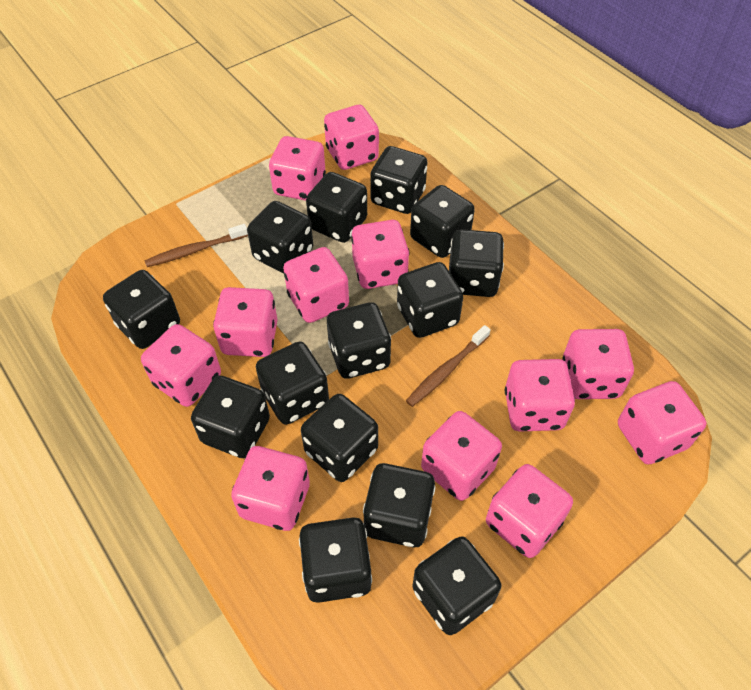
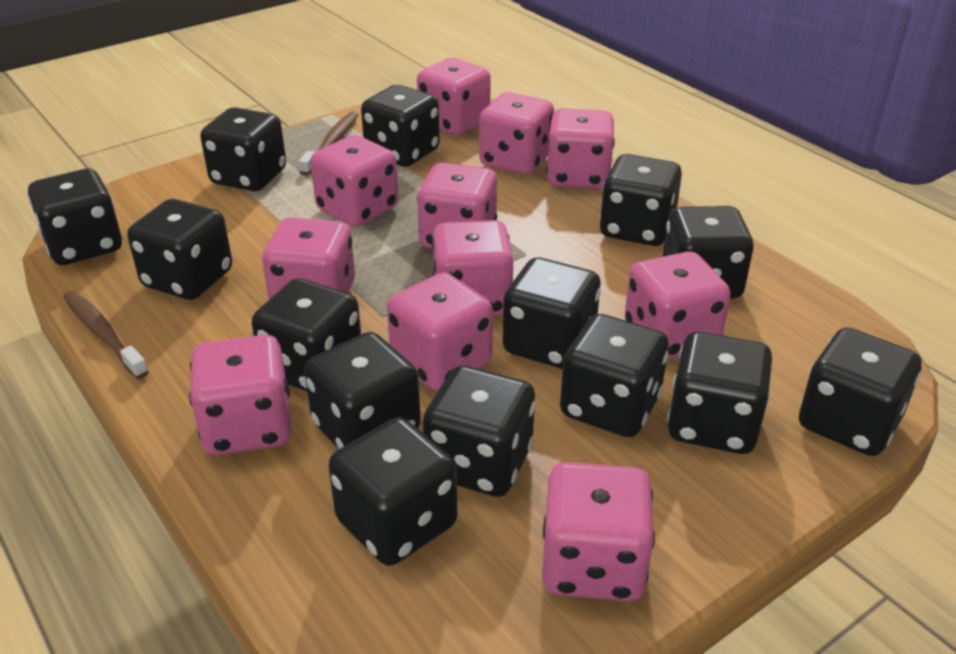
pink dice: [141,324,221,407] [213,287,277,357] [231,446,310,531] [269,136,326,201] [283,247,349,323] [324,105,379,170] [351,220,410,289] [421,411,502,501] [486,464,573,558] [505,359,575,432] [562,329,634,399] [618,381,706,464] = 12 -> [189,335,291,455] [262,217,355,299] [310,135,399,227] [387,272,493,390] [417,58,491,135] [417,163,497,249] [432,220,513,316] [479,92,554,175] [542,462,655,601] [546,108,615,189] [625,251,731,360] = 11

